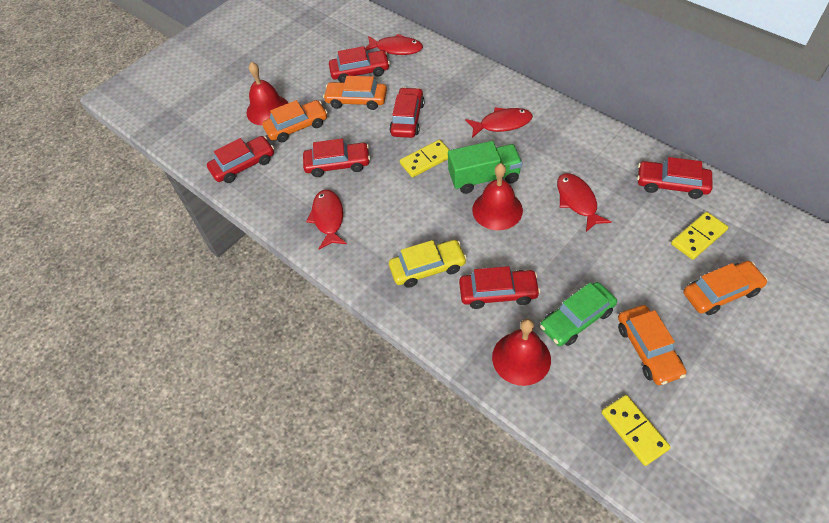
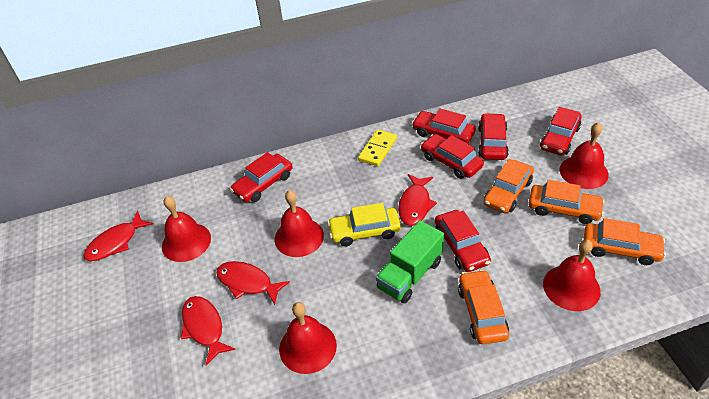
green car: [540,282,617,346] = 1 -> none = 0
red bell: [247,62,288,126] [472,163,523,230] [492,319,551,386] = 3 -> [162,196,211,262] [275,190,324,257] [279,302,337,374] [543,239,601,311] [559,122,609,189] = 5
yellow domino: [400,140,449,178] [601,395,671,466] [671,212,728,260] = 3 -> [358,130,397,166] = 1

